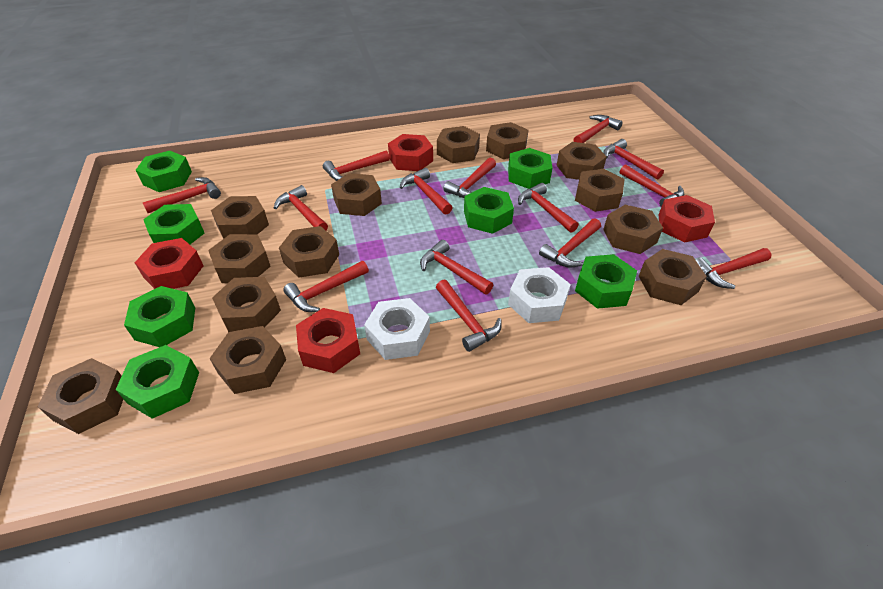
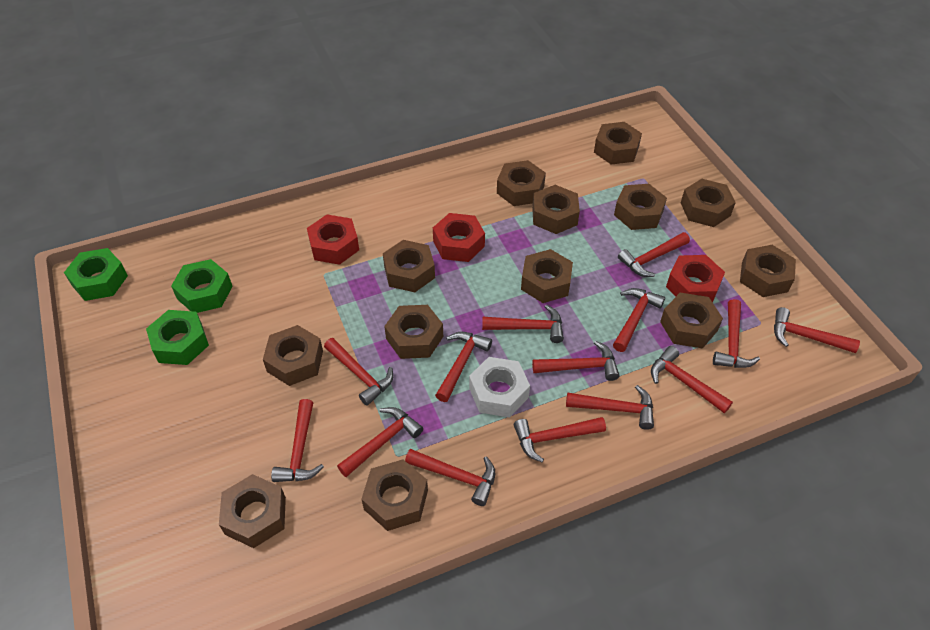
green nut: [116,345,199,419] [124,286,195,347] [136,151,192,192] [143,204,204,244] [464,187,514,234] [508,148,552,189] [575,254,637,309] = 7 -> [64,248,128,301] [146,310,209,365] [171,259,233,313] = 3
red nut: [135,238,203,289] [296,308,360,373] [388,134,433,171] [659,195,715,243] = 4 -> [307,215,359,265] [433,213,485,262] [666,255,725,303] = 3
white nut: [364,298,430,360] [508,267,571,323] = 2 -> [469,357,530,418] = 1

